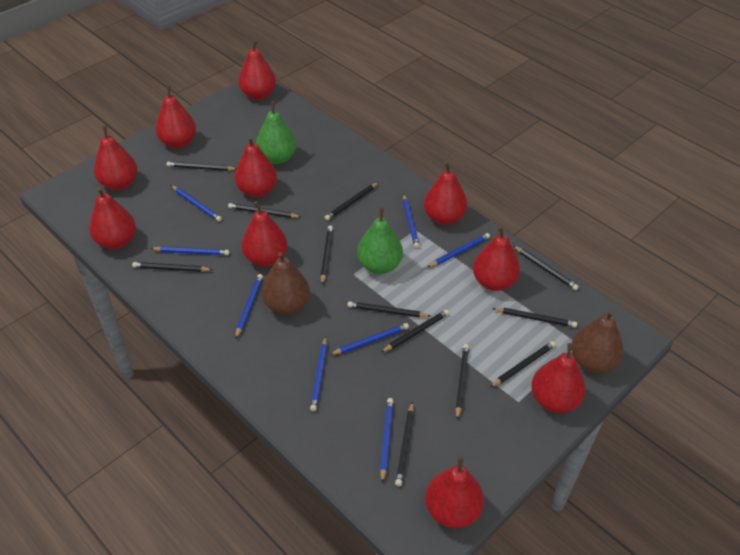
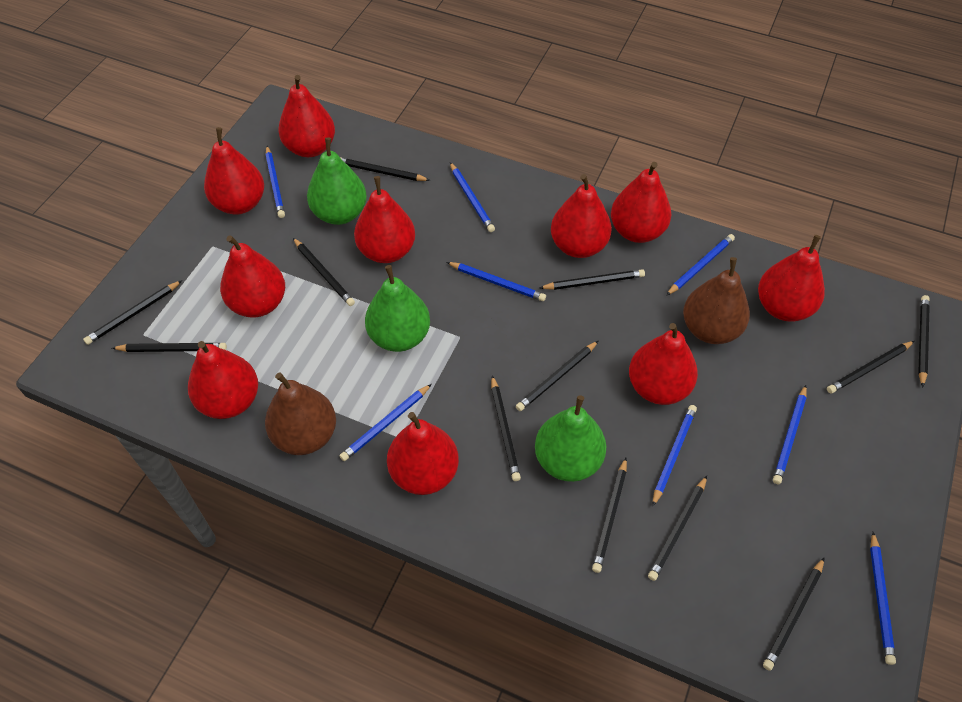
green pear: [256,101,296,164] [357,208,403,274] = 2 -> [307,137,367,225] [365,265,430,352] [535,395,607,482] = 3

